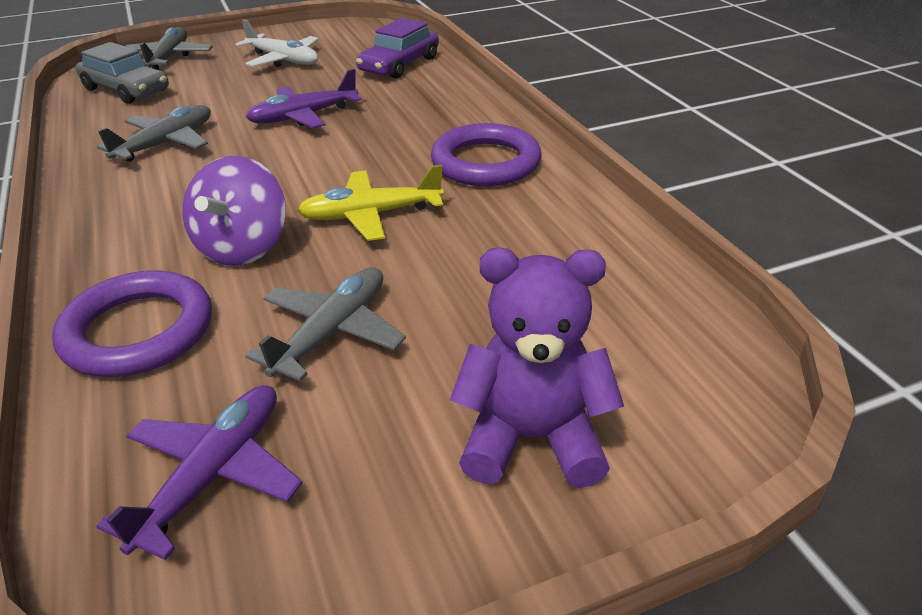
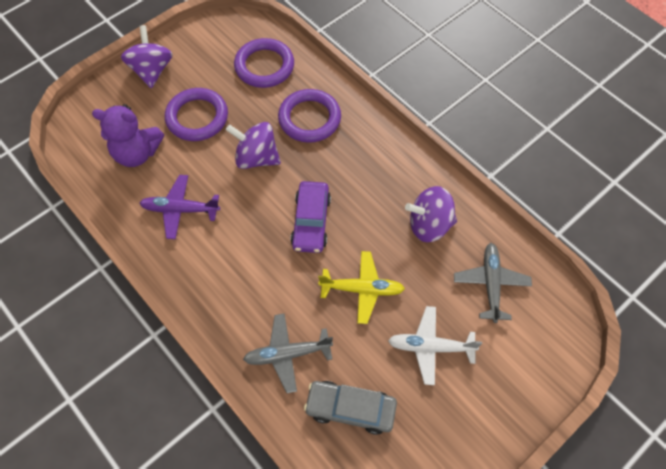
grey plane: [97,105,211,162] [126,27,213,70] [245,267,406,381] = 3 -> [243,313,333,393] [454,243,532,323] = 2
purple plane: [96,385,303,560] [246,69,362,128] = 2 -> [140,175,220,239] = 1
purple ring: [52,270,212,377] [431,123,541,186] = 2 -> [165,88,228,141] [234,38,294,88] [278,89,341,143] = 3
purple spinning top: [182,156,286,266] = 1 -> [121,25,173,88] [226,122,281,169] [405,186,457,242] = 3

